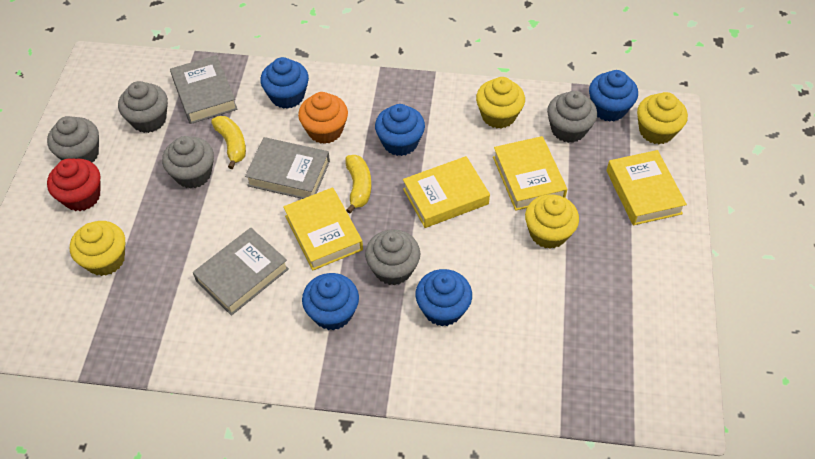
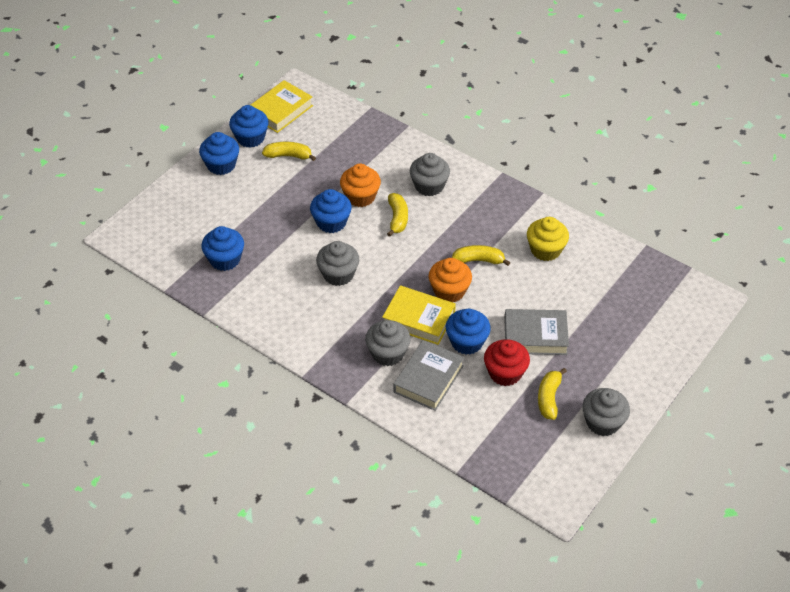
grey book: [170,55,237,124] [193,228,289,316] [245,137,330,199] = 3 -> [394,340,464,411] [504,309,569,355] = 2
grey cupcake: [47,116,99,162] [118,81,168,133] [162,136,214,189] [365,229,420,285] [547,91,597,143] = 5 -> [316,241,359,286] [365,320,411,366] [410,153,450,196] [582,388,630,436] = 4
orange cupcake: [298,92,348,144] = 1 -> [340,164,381,207] [429,258,472,302] = 2
yellow banana: [211,116,246,169] [345,155,371,213] = 2 -> [262,142,316,161] [387,193,408,237] [452,245,511,266] [538,368,567,420] = 4
yellow book: [283,187,363,270] [403,156,490,228] [493,136,567,211] [606,150,687,225] = 4 -> [251,80,313,133] [382,285,456,345] = 2
yellow cupcake: [70,221,126,276] [476,77,525,129] [525,194,579,249] [637,92,688,144] = 4 -> [527,217,569,261] = 1

